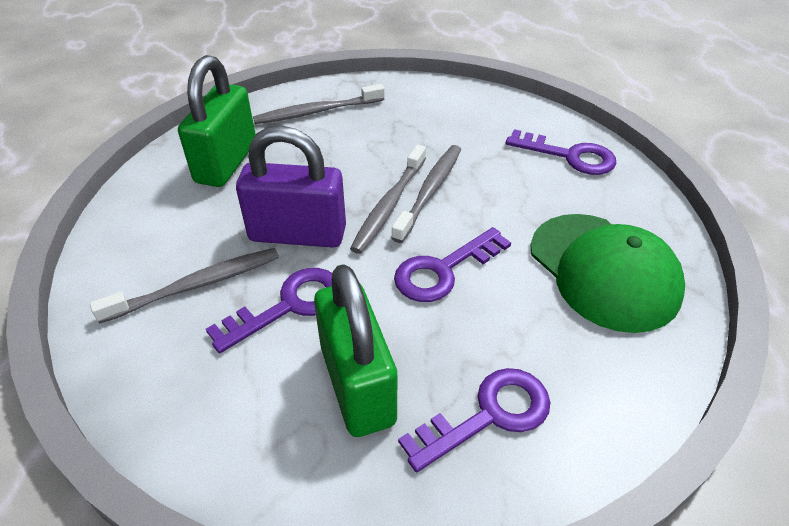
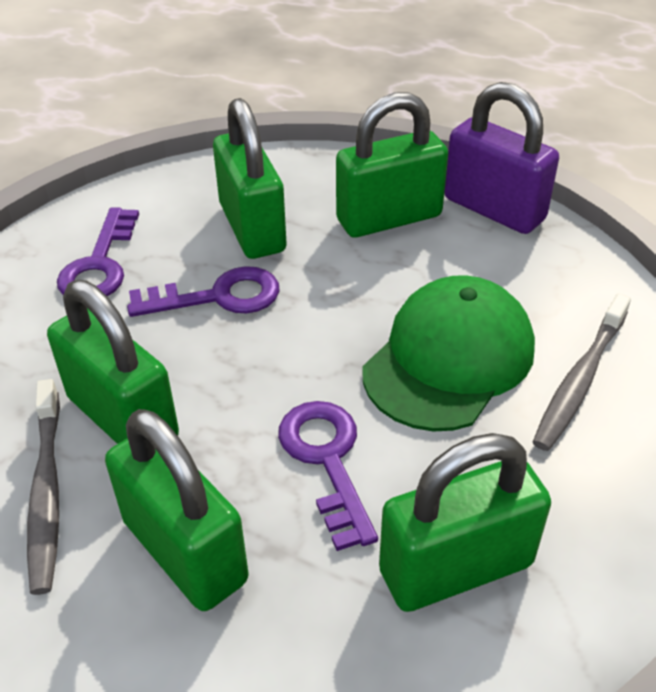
green padlock: [178,55,256,187] [314,264,397,437] = 2 -> [47,280,179,444] [105,409,248,611] [213,98,287,259] [336,92,448,237] [379,433,551,612] = 5
grey toothbrush: [90,248,279,323] [253,84,384,124] [350,145,426,254] [391,145,461,243] = 4 -> [27,379,60,595] [533,293,631,451] = 2
purple key: [206,268,332,353] [394,227,511,302] [398,368,550,472] [506,129,616,175] = 4 -> [57,207,139,296] [127,266,280,317] [278,401,378,551] = 3

